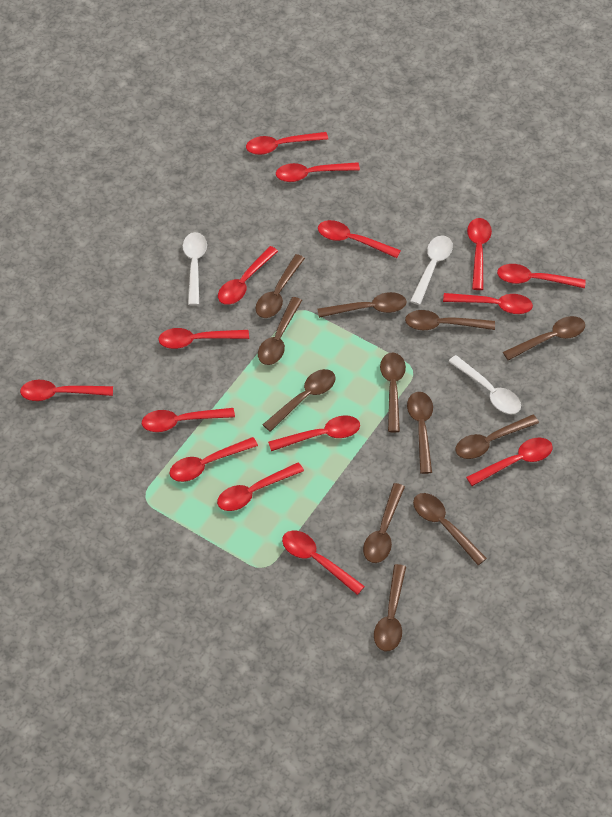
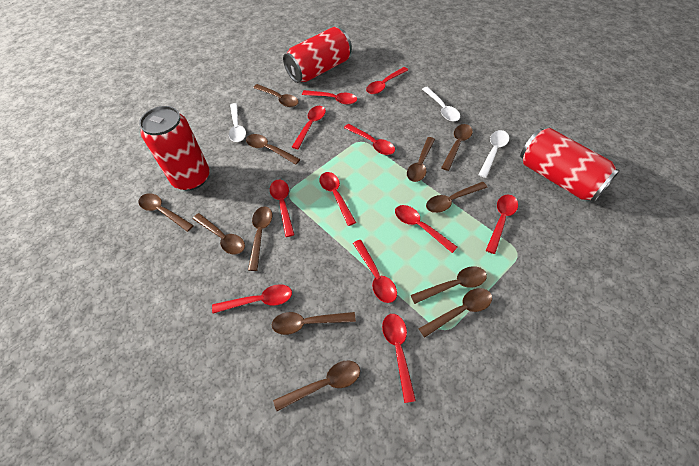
red can: none = 0 -> [139,106,210,191] [283,27,352,83] [520,128,620,202] = 3
red spoon: [20,380,113,401] [142,408,235,432] [158,328,249,349] [170,437,258,482] [217,462,304,511] [218,246,278,305] [246,132,328,155] [268,415,360,451] [276,162,360,182] [282,530,365,595] [318,220,401,258] [443,293,533,314] [466,437,553,486] [467,218,492,290] [497,264,586,288] = 15 -> [212,284,292,313] [270,180,294,237] [292,106,326,149] [302,90,357,105] [319,172,356,226] [344,124,395,155] [353,240,397,303] [366,67,408,94] [382,314,416,403] [395,205,458,253] [486,195,518,254] = 11

